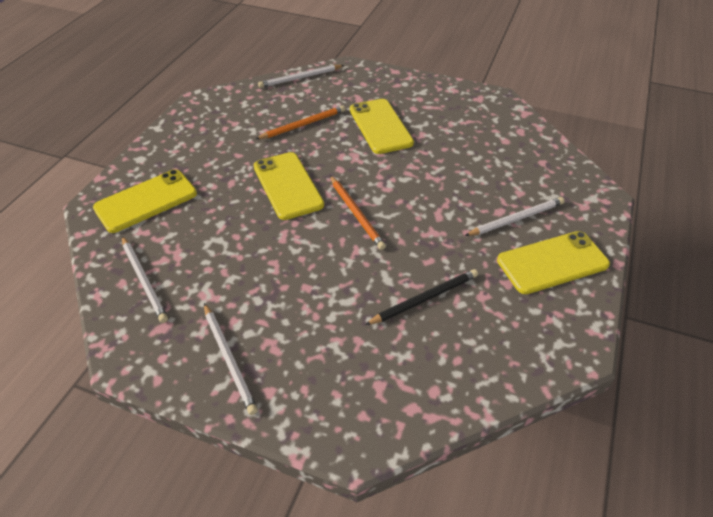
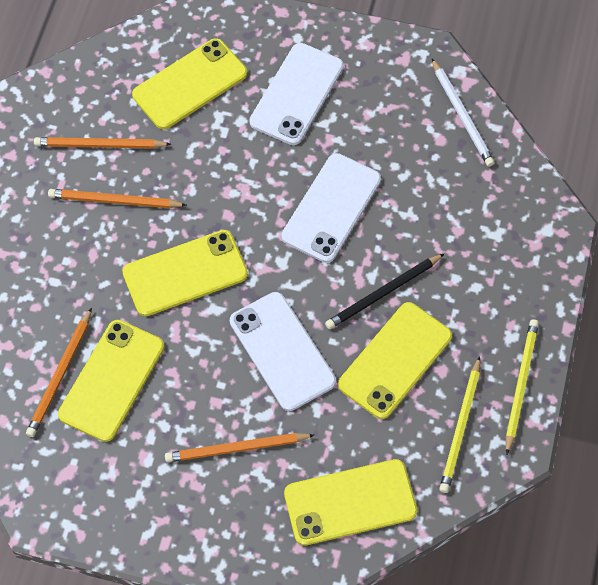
orange pencil: [256,105,345,139] [330,176,386,250] = 2 -> [26,308,92,437] [34,137,172,149] [48,189,187,208] [165,433,314,462] = 4
white pencil: [122,236,168,323] [204,303,258,415] [258,65,344,88] [465,197,564,236] = 4 -> [432,59,495,167] = 1
white phone: none = 0 -> [230,292,336,411] [249,43,344,145] [282,153,381,263] = 3
yellow pencil: none = 0 -> [439,356,480,493] [506,319,539,455] = 2
yellow phone: [93,169,197,233] [254,152,324,220] [350,99,414,154] [497,231,610,294] = 4 -> [58,320,164,442] [122,230,248,317] [132,38,247,130] [284,459,417,546] [338,302,452,419] = 5

